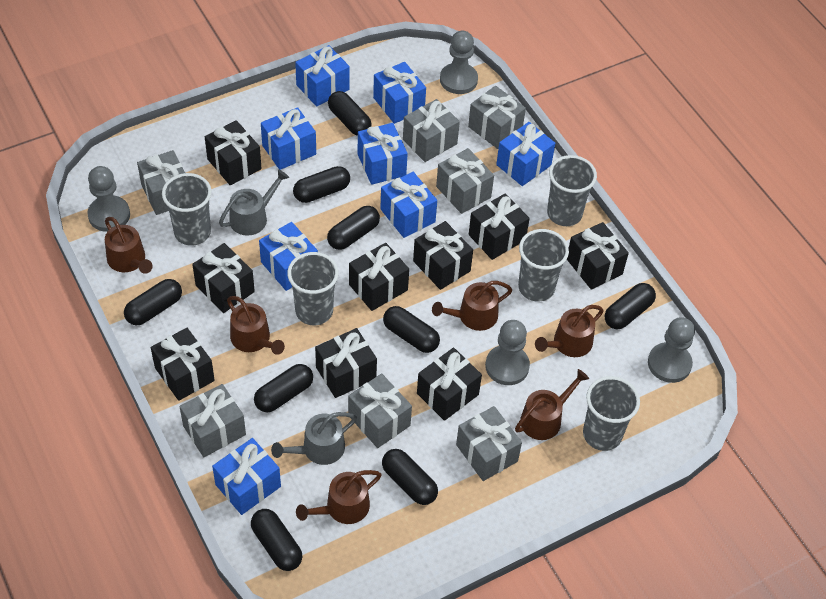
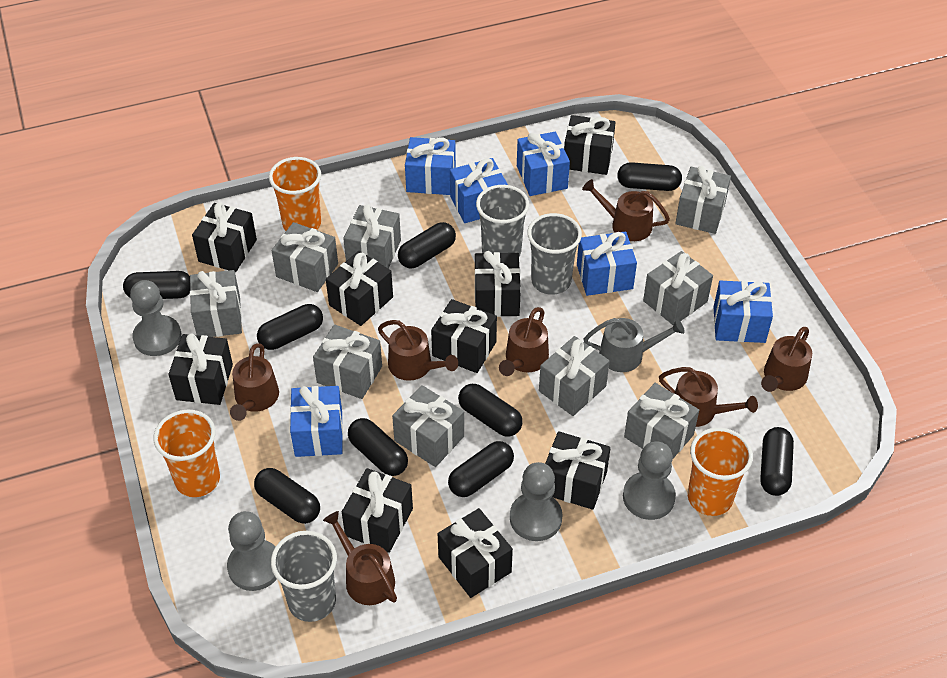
blue gift: [212,438,281,515] [259,222,318,291] [261,107,316,170] [295,45,350,106] [358,123,408,185] [373,62,426,124] [380,172,437,238] [496,122,555,186] = 8 -> [290,386,343,457] [405,137,456,195] [450,158,508,223] [517,132,570,196] [577,231,637,296] [713,281,773,343] = 6
brown watering can: [105,217,153,274] [227,296,285,355] [296,470,381,524] [432,281,512,331] [515,369,589,440] [535,305,604,357] = 6 -> [230,343,279,421] [323,511,397,605] [378,320,458,381] [499,307,549,376] [582,179,670,241] [659,367,758,427] [761,327,812,392] = 7
grey cup: [162,173,212,246] [287,252,339,325] [518,229,569,302] [547,155,597,226] [583,376,640,451] = 5 -> [271,531,337,622] [476,185,529,257] [527,213,582,295] = 3
grey gift: [137,150,185,215] [179,384,246,457] [348,373,412,448] [403,99,460,162] [436,148,494,214] [456,406,522,481] [468,86,526,149] = 7 -> [190,270,242,337] [271,222,338,292] [313,325,382,399] [343,205,401,268] [392,385,464,467] [539,336,610,416] [624,383,699,458] [643,251,713,325] [675,166,731,234] = 9
grey watering can: [219,169,289,236] [271,412,357,465] = 2 -> [584,318,685,372] = 1
orange cup: none = 0 -> [154,410,220,497] [269,157,321,231] [688,428,753,516] = 3

